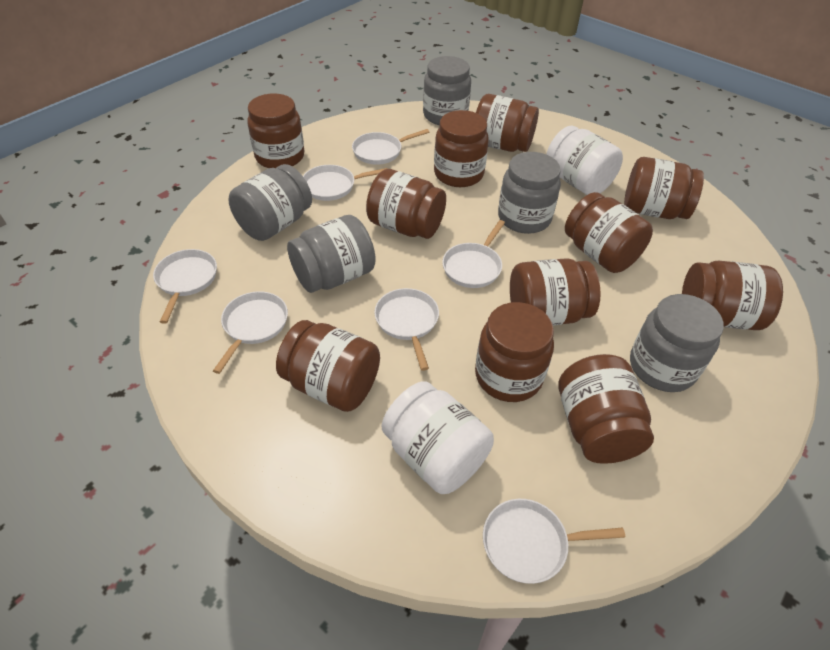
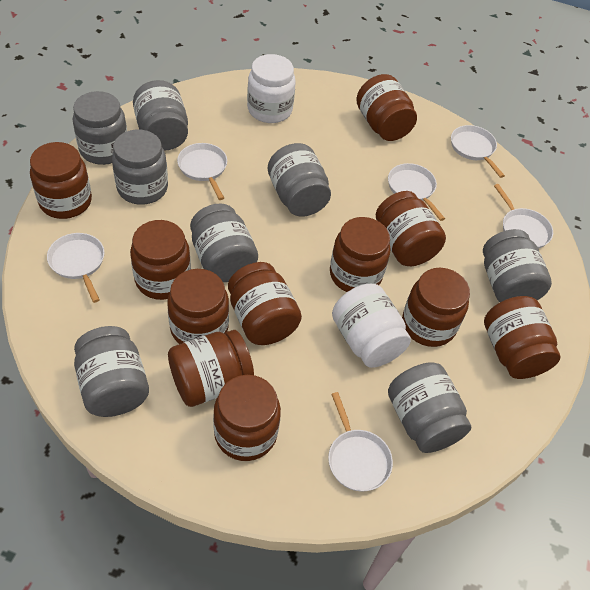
grey jar: [229,164,312,241] [287,215,376,293] [423,56,471,125] [498,152,561,234] [630,294,724,392] = 5 -> [73,91,127,165] [74,326,149,417] [112,130,168,205] [133,80,188,151] [190,203,258,282] [268,143,331,217] [388,362,471,453] [483,229,552,302] = 8
white pan: [153,249,217,324] [213,291,288,374] [303,165,387,201] [352,129,429,165] [374,288,439,371] [442,220,505,288] [483,499,625,584] = 7 -> [47,233,104,303] [177,143,227,200] [328,392,393,491] [388,163,445,221] [451,125,505,178] [494,184,553,249] = 6

